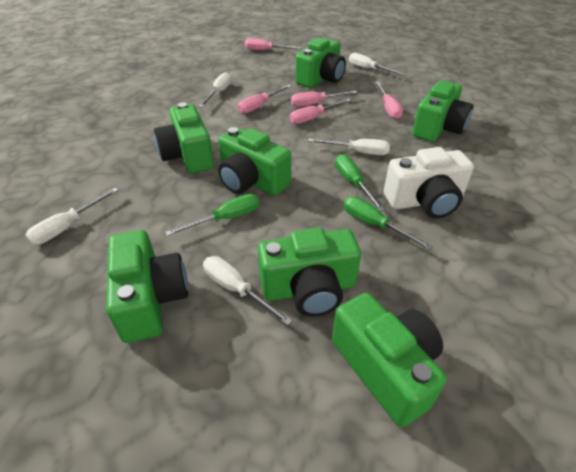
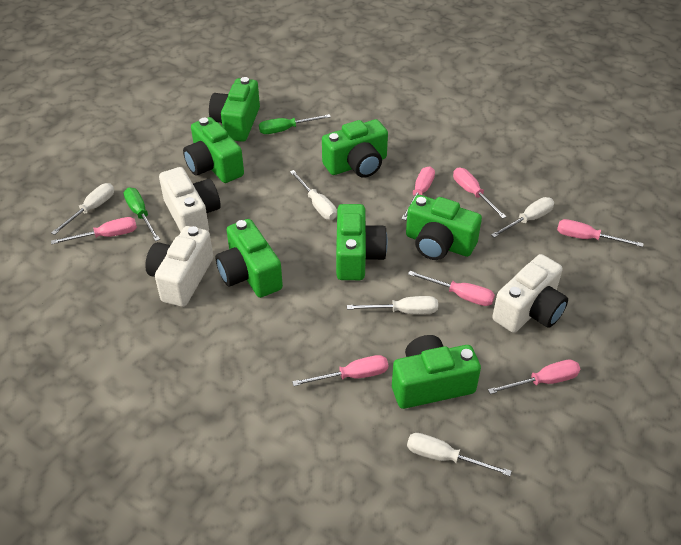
green screwdriver: [166,194,259,236] [335,154,385,211] [343,197,433,250] = 3 -> [124,188,160,241] [259,114,331,134] = 2
pink screwdriver: [238,85,291,114] [245,38,301,50] [290,99,351,124] [291,91,357,107] [375,82,403,119] = 5 -> [51,217,137,244] [292,355,388,386] [401,167,435,220] [408,271,495,306] [453,168,506,219] [488,360,580,394] [557,219,644,247] = 7
white camera: [384,147,474,218] = 1 -> [145,226,213,307] [159,167,221,232] [492,254,568,333] = 3

